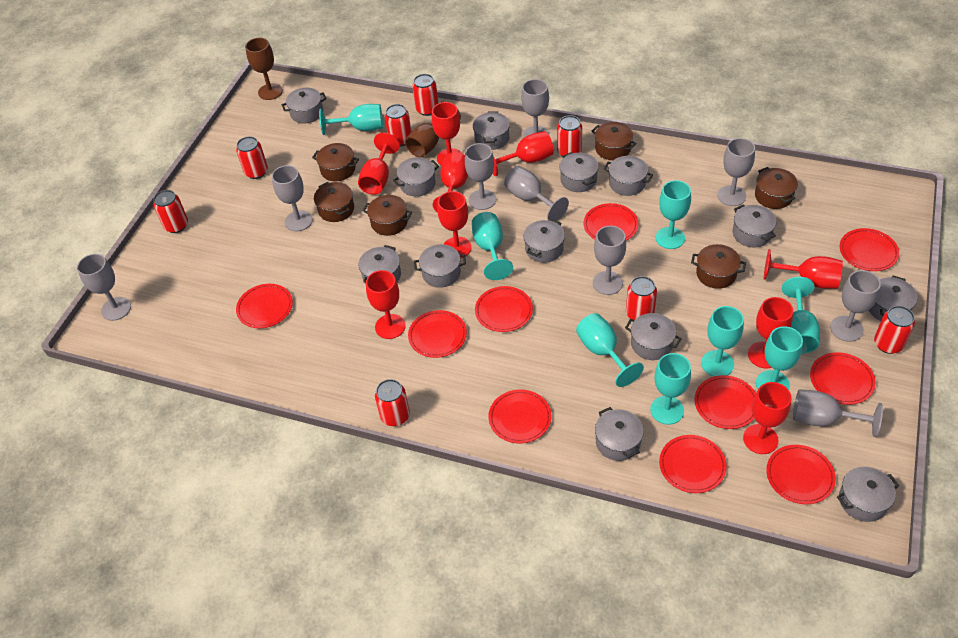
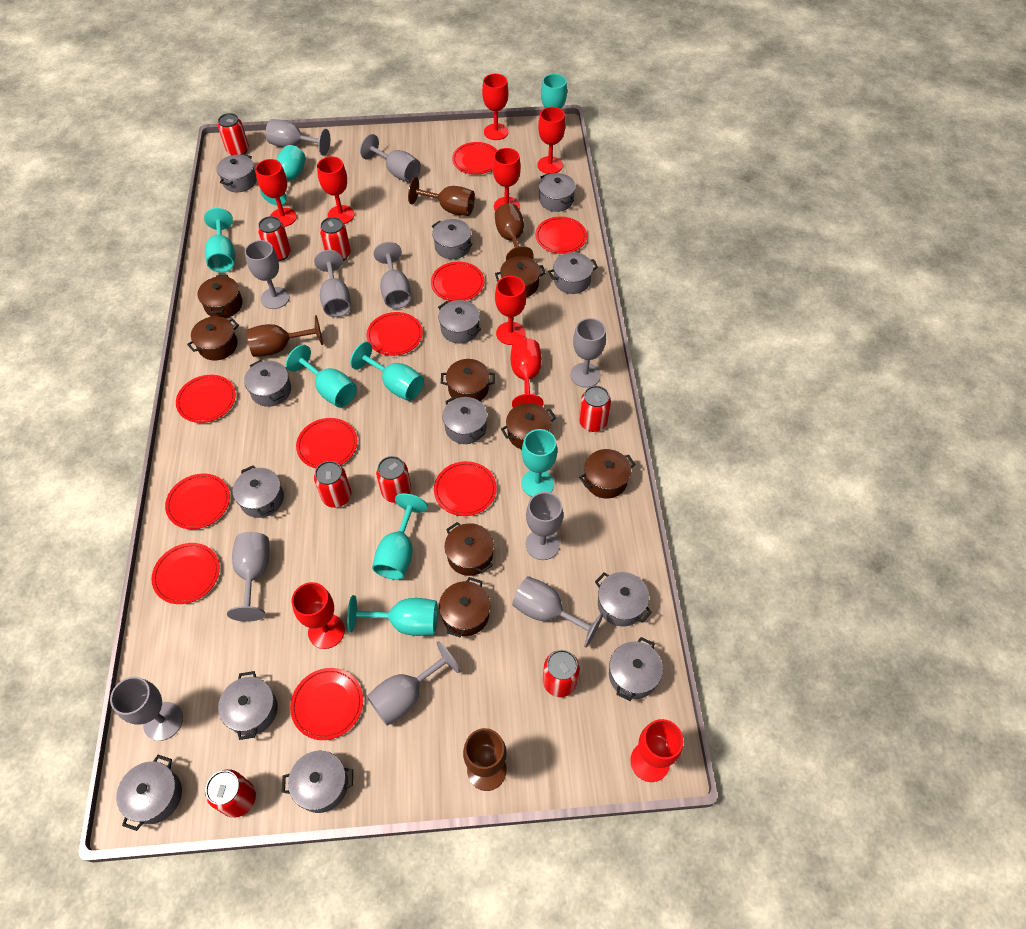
brown goblet: [245,38,283,100] [405,101,461,157] = 2 -> [246,315,323,357] [408,177,475,216] [463,728,507,791] [495,203,534,260] = 4
brown pot: [312,143,359,181] [314,182,354,222] [363,195,412,236] [592,122,637,160] [691,244,746,289] [755,167,798,209] = 6 -> [187,316,239,360] [197,275,243,318] [439,577,490,637] [441,359,495,401] [444,522,494,576] [495,256,546,297] [501,403,556,450] [579,449,636,499] = 8
grey goblet: [77,254,131,321] [272,165,313,231] [465,143,496,210] [504,166,569,221] [521,79,549,138] [593,226,626,295] [717,138,755,206] [793,389,883,437] [830,270,881,342] = 9 -> [110,677,183,741] [227,532,270,622] [245,240,290,309] [266,119,330,156] [314,250,351,317] [360,134,421,183] [367,641,460,726] [374,242,411,309] [512,576,603,647] [526,492,563,560] [570,318,606,388] = 11

